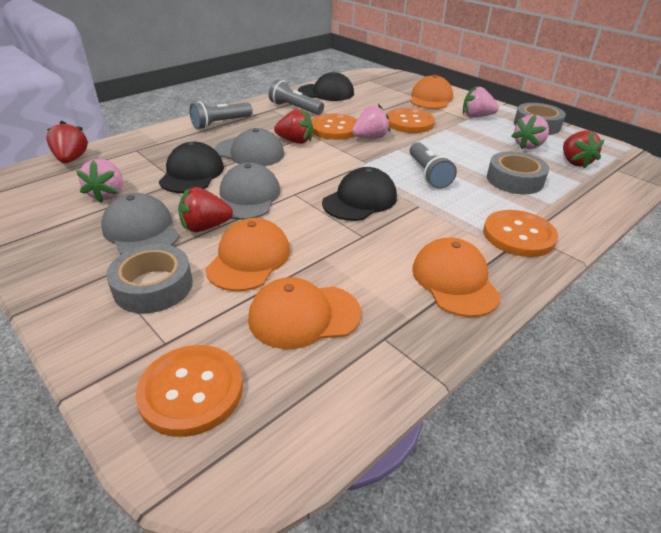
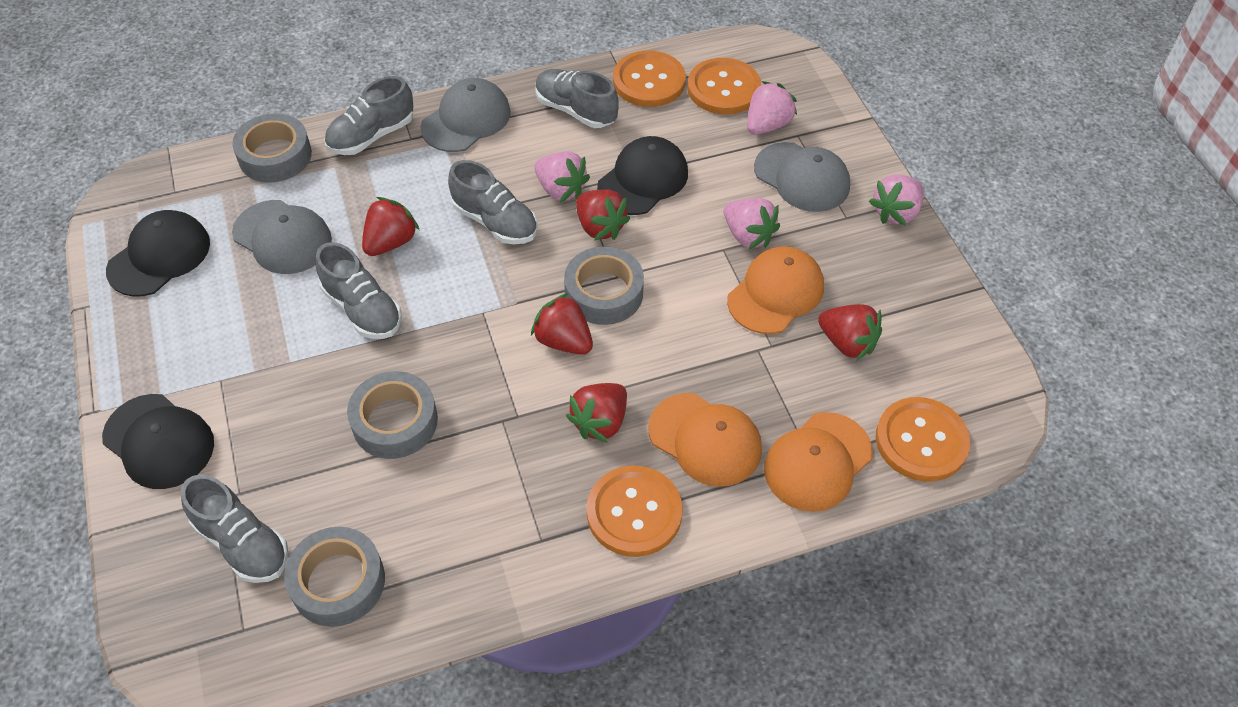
grey flashlight: [190,101,253,129] [269,80,324,115] [410,142,457,189] = 3 -> none = 0
grey shoe: none = 0 -> [181,475,288,583] [316,242,402,339] [324,76,413,155] [448,160,537,244] [535,69,619,128] = 5
grey tape: [106,244,193,313] [487,151,549,194] [514,103,566,135] = 3 -> [232,113,312,183] [284,527,385,627] [347,371,438,459] [564,247,644,325] = 4
orange cap: [205,218,290,291] [248,277,361,349] [411,75,453,109] [412,238,501,317] = 4 -> [648,393,762,487] [727,246,824,334] [764,412,873,512] = 3
red strawberry: [46,121,89,163] [178,187,233,232] [274,109,313,144] [563,130,604,168] = 4 -> [362,197,420,256] [531,293,593,355] [566,383,627,443] [576,190,630,241] [818,304,882,361] = 5

